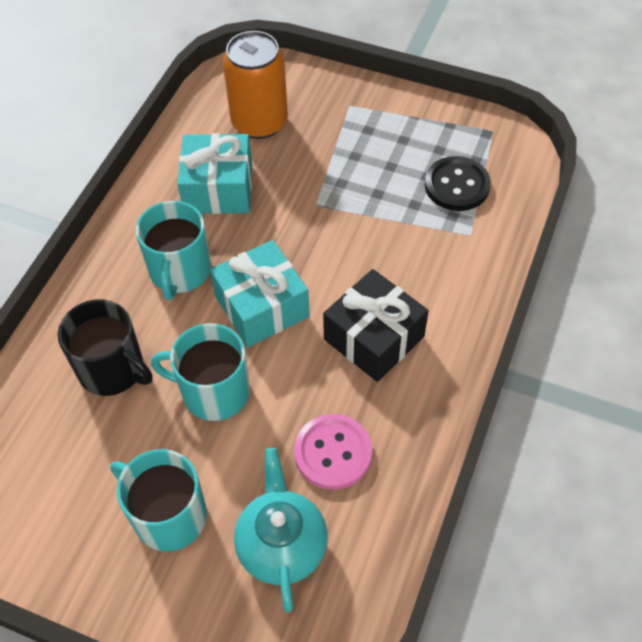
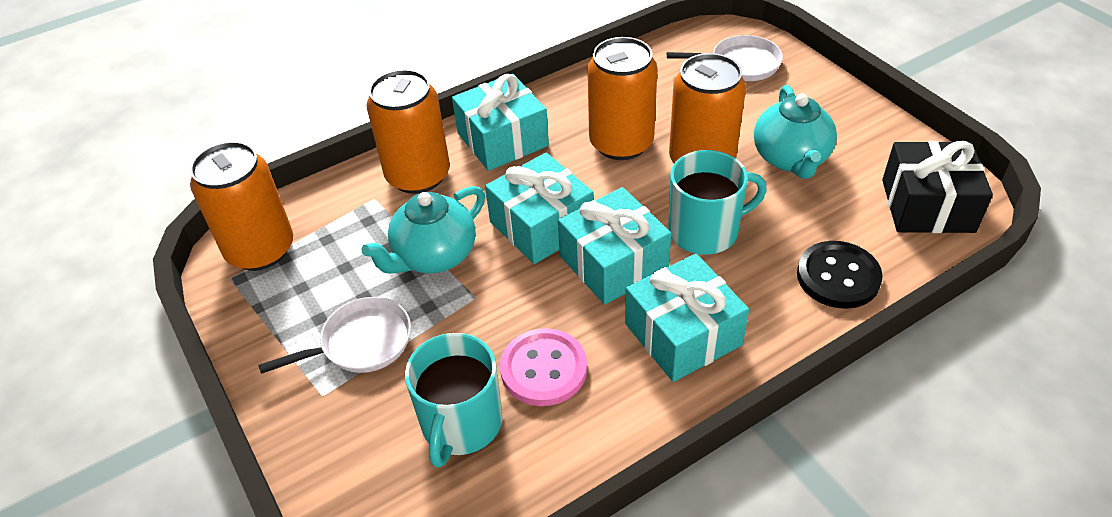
black mug: [58,299,152,396] = 1 -> none = 0
orange can: [223,31,288,139] = 1 -> [190,141,293,271] [366,69,450,194] [587,37,658,160] [669,53,746,163] = 4
turquoise gift: [177,133,252,214] [210,240,310,347] = 2 -> [452,73,549,171] [485,153,594,264] [558,187,671,305] [625,254,749,382] = 4
turquoise mug: [110,449,207,552] [136,201,211,300] [151,323,250,421] = 3 -> [405,333,503,468] [668,150,767,255] = 2
turquoise teapot: [234,448,328,612] = 1 -> [361,186,485,274] [754,85,837,179] = 2
white pan: none = 0 -> [258,297,411,374] [667,35,783,81] = 2

